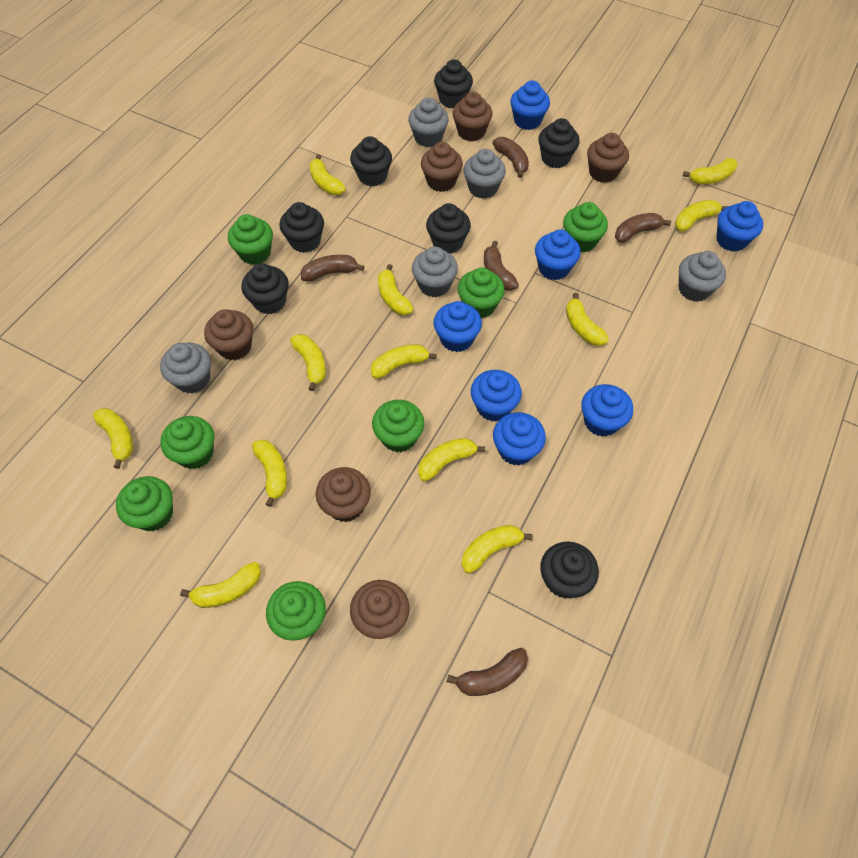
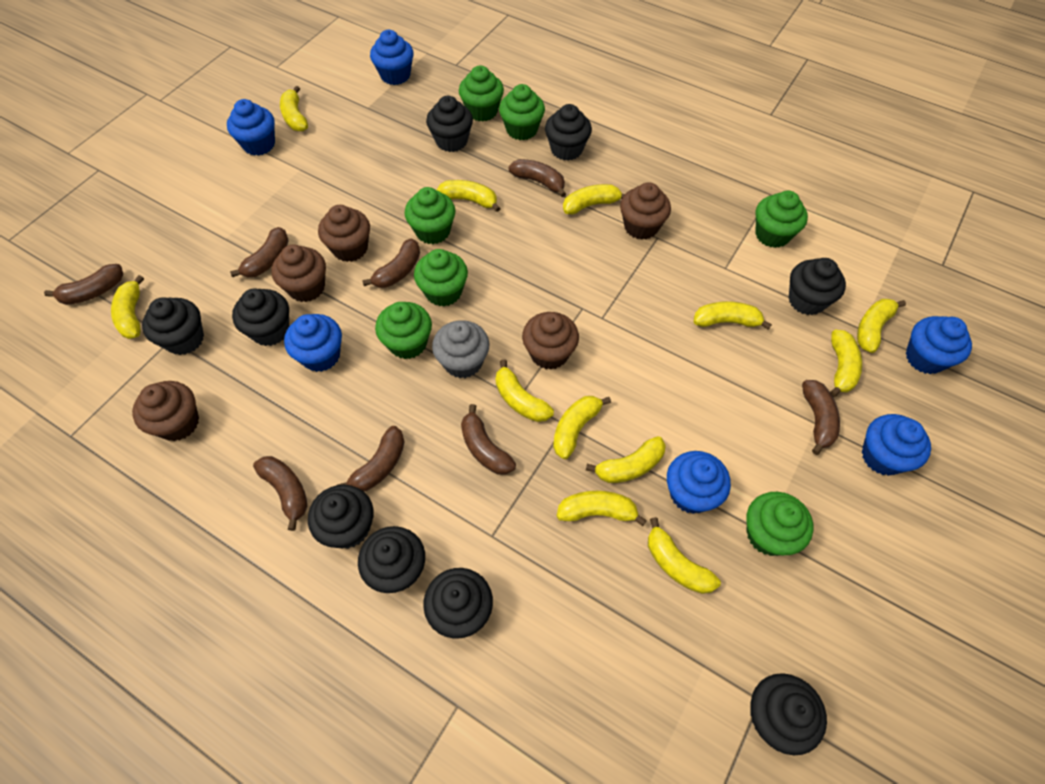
black cupcake: [242,263,289,314] [280,202,324,253] [350,136,392,187] [426,203,471,253] [434,59,473,109] [538,118,580,168] [540,542,599,599] = 7 -> [142,297,204,355] [232,288,289,346] [308,485,374,549] [358,526,425,593] [423,568,493,639] [426,96,473,152] [545,104,592,161] [750,673,827,755] [789,258,846,315] = 9
blue cupcake: [433,301,482,352] [471,370,522,422] [493,412,546,466] [510,80,550,130] [535,230,581,280] [581,384,633,437] [716,201,763,252] = 7 -> [227,99,275,156] [284,314,342,372] [370,30,414,85] [667,451,731,514] [862,414,931,476] [906,316,972,374] = 6
brown banana: [301,255,364,282] [447,648,528,696] [484,241,519,291] [493,137,529,178] [615,213,671,243] = 5 -> [44,264,123,305] [230,227,289,277] [253,456,307,531] [337,426,405,491] [362,239,420,288] [461,404,516,474] [508,159,566,197] [802,380,840,455] = 8
brown cupcake: [204,309,253,360] [316,467,371,522] [350,580,410,639] [421,142,463,192] [453,92,493,141] [587,133,629,183] = 6 -> [132,381,199,441] [272,245,326,302] [318,205,370,262] [522,312,579,370] [620,182,671,240] = 5
grey cupcake: [160,343,211,394] [408,98,449,147] [412,247,458,297] [463,148,506,199] [679,251,726,302] = 5 -> [432,320,489,378] = 1

